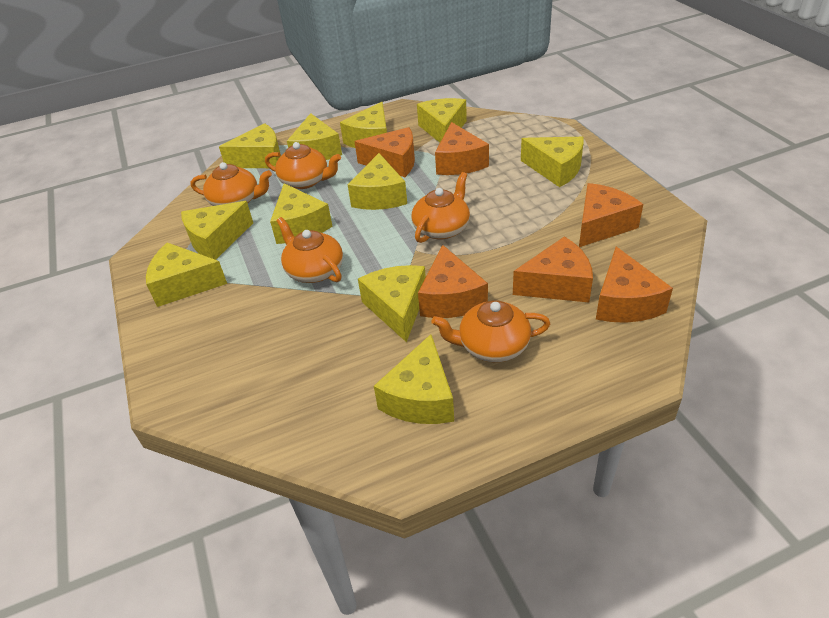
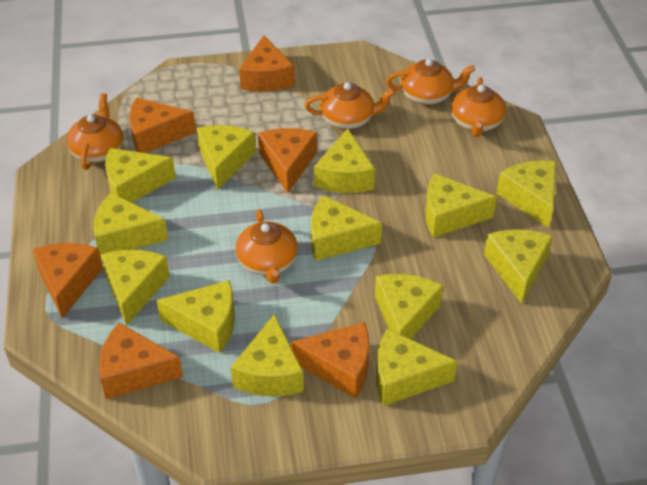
yellow cheese: [146,242,227,307] [181,201,253,260] [219,123,281,168] [270,183,333,244] [287,113,342,160] [340,102,387,148] [348,153,407,210] [358,265,426,342] [374,334,454,424] [417,98,467,143] [521,137,584,187] = 11 -> [93,193,168,257] [101,250,170,326] [105,148,176,203] [157,280,235,353] [197,125,256,190] [231,314,304,396] [311,195,382,261] [314,128,375,193] [375,274,443,339] [376,329,458,406] [425,173,497,238] [484,229,552,304] [496,160,556,228] = 13

